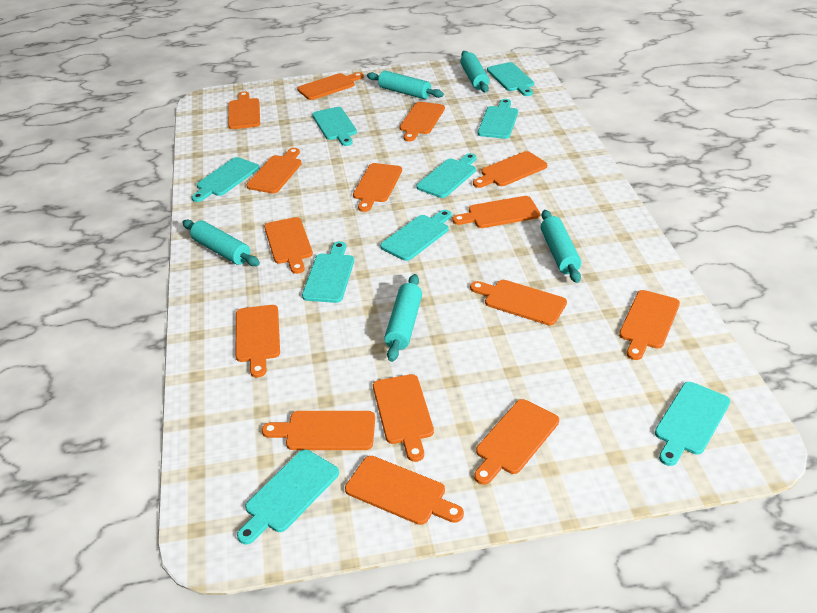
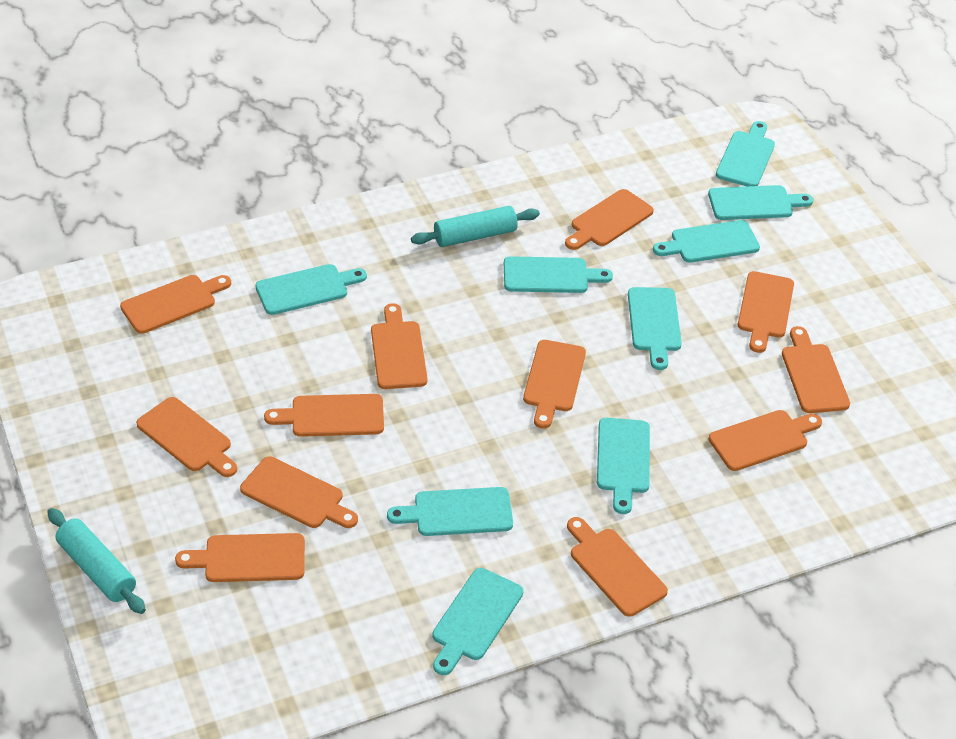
orange cutting board: [228,91,260,129] [236,305,280,377] [246,148,302,194] [262,411,375,450] [264,217,313,274] [297,72,364,100] [345,456,464,525] [353,163,402,212] [373,374,434,462] [400,102,445,141] [452,196,540,228] [470,280,567,325] [473,151,547,188] [474,399,559,485] [619,290,680,360] = 15 -> [120,275,231,334] [136,397,237,477] [175,533,305,582] [240,456,358,528] [264,394,384,437] [371,303,428,389] [523,340,586,429] [565,189,654,250] [567,517,668,617] [709,410,822,471] [738,271,794,353] [782,326,850,413] = 12
turquoise rolling pin: [182,220,260,266] [367,71,444,99] [384,274,422,362] [460,51,490,93] [541,210,581,283] = 5 -> [47,508,146,614] [411,206,540,247] = 2

